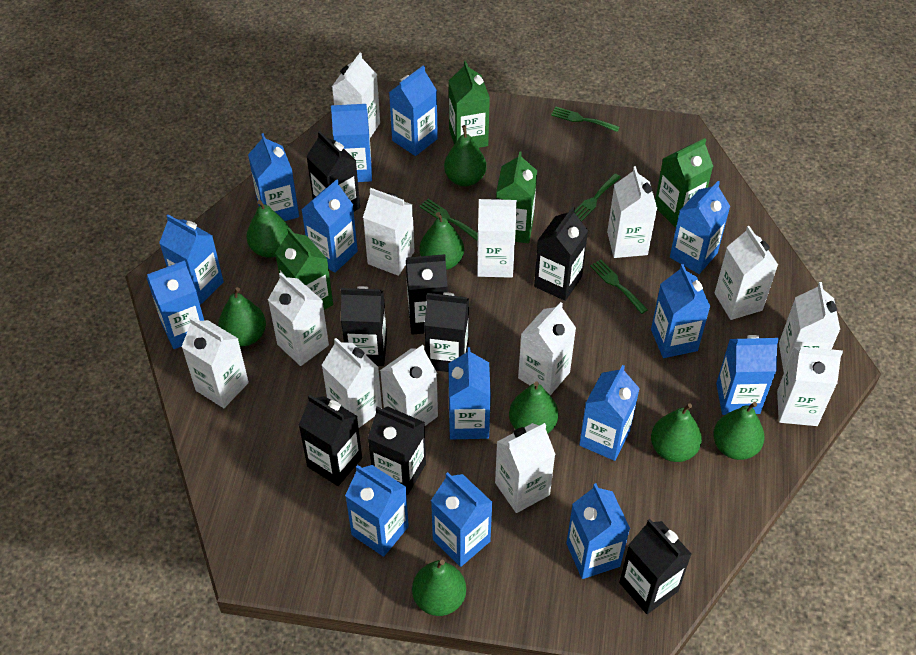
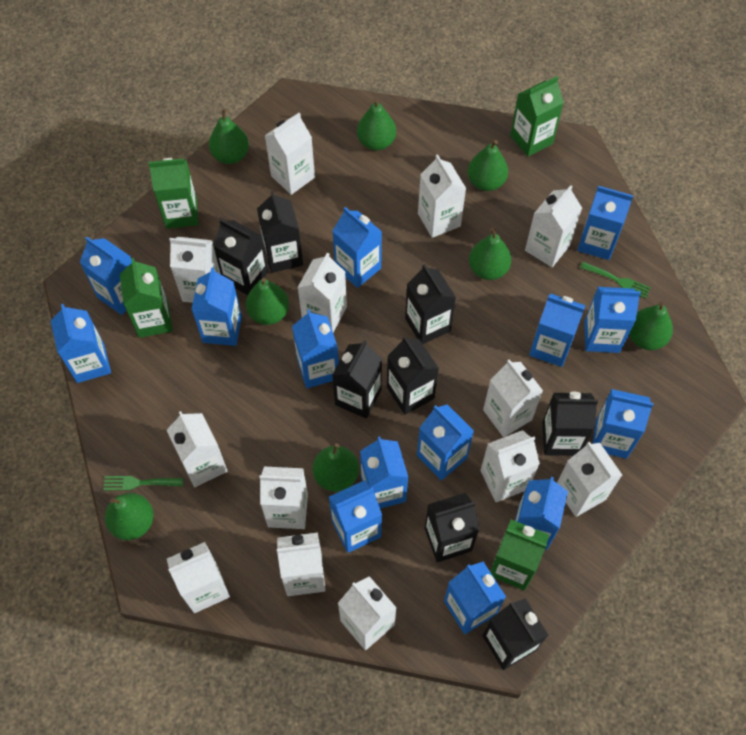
green fork: [419,199,478,241] [551,107,620,132] [574,174,621,222] [590,260,648,314] = 4 -> [103,476,183,490] [580,262,651,298] = 2

